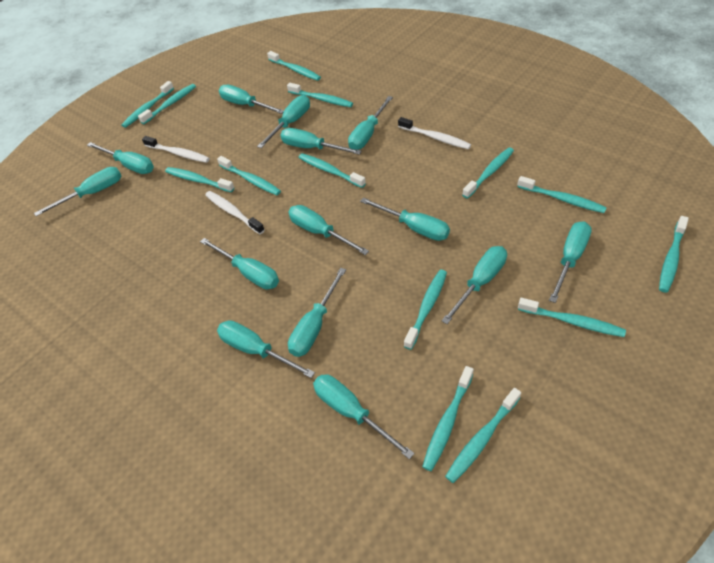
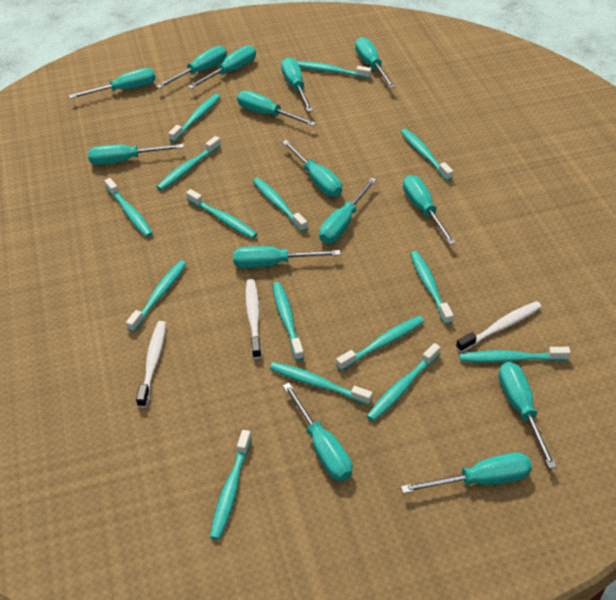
turquoise toothbrush: [121,81,174,128] [138,84,196,124] [165,167,235,192] [217,156,281,195] [267,51,321,81] [287,83,353,107] [298,153,366,188] [404,270,447,350] [422,366,474,471] [445,388,521,483] [462,148,514,199] [517,176,607,213] [518,298,626,337] [659,216,689,293] = 14 -> [104,178,153,237] [126,261,186,332] [157,136,221,191] [168,94,221,142] [186,189,257,239] [210,430,252,540] [253,178,308,232] [270,362,373,405] [272,282,304,361] [297,61,371,79] [336,316,424,371] [367,343,441,421] [401,129,453,181] [410,251,453,325] [460,347,571,363] = 15

